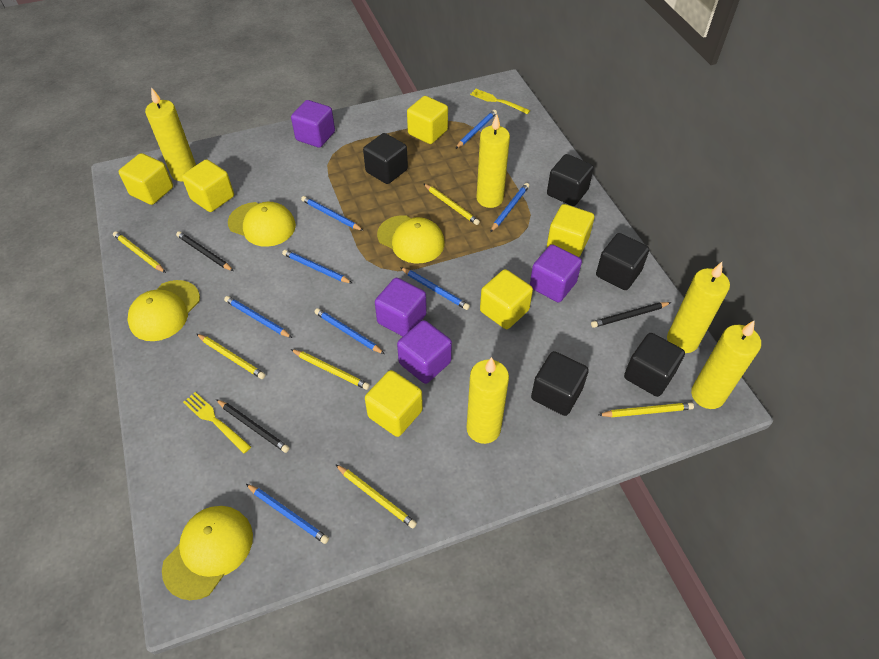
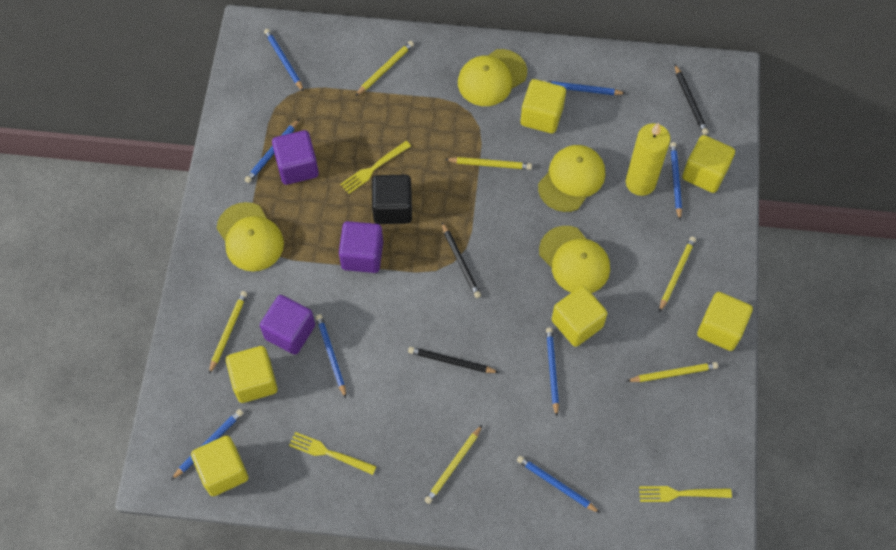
black cube: [363,133,408,184] [531,351,589,416] [547,154,594,206] [596,233,649,290] [624,333,685,397] = 5 -> [372,175,412,224] = 1
purple cube: [291,100,335,148] [375,278,427,336] [397,320,452,384] [530,244,582,303] = 4 -> [260,295,315,355] [272,130,319,185] [339,221,383,273] = 3
yellow candle: [145,87,196,181] [466,357,509,444] [477,114,510,208] [667,262,730,353] [691,321,761,409] = 5 -> [626,122,670,196] = 1
yellow fork: [183,392,251,453] [470,89,530,114] = 2 -> [289,432,377,475] [340,141,411,194] [639,486,732,502] = 3

